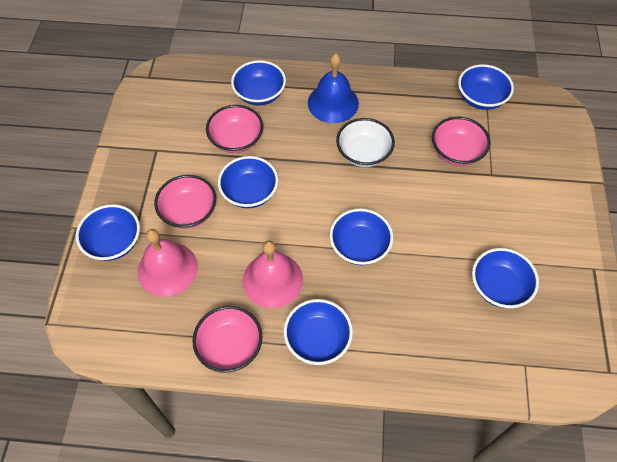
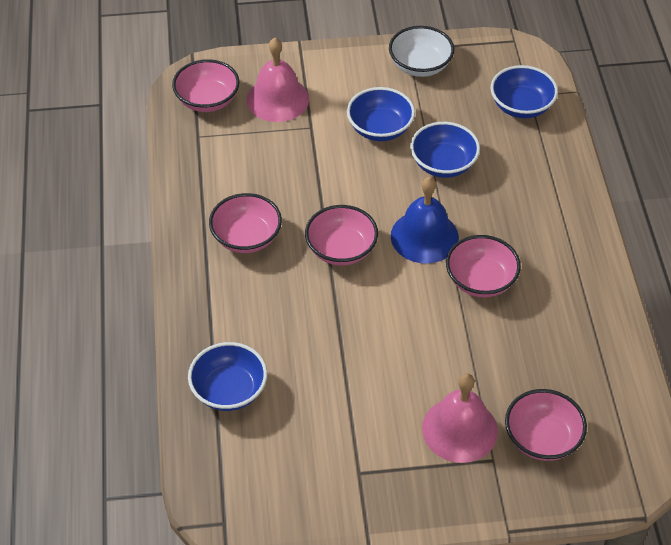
blue bowl: [76,204,140,261] [218,156,278,208] [231,60,286,106] [284,299,353,365] [330,208,393,265] [458,64,514,110] [472,248,539,308] = 7 -> [188,342,267,411] [347,87,415,141] [410,122,480,178] [490,65,558,118] = 4
pink bowl: [154,175,216,229] [192,306,262,373] [206,105,263,153] [432,117,490,166] = 4 -> [172,59,239,112] [209,193,282,253] [305,205,378,266] [446,235,521,297] [505,389,587,461] = 5

